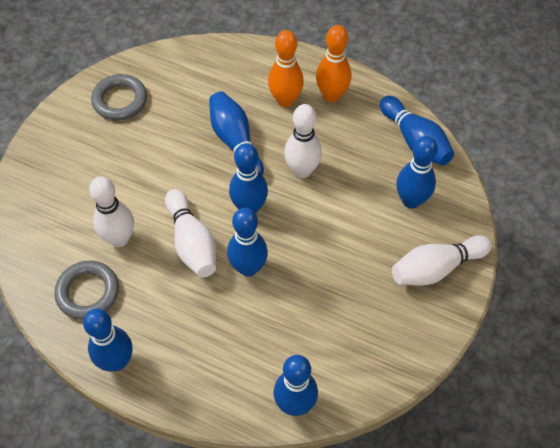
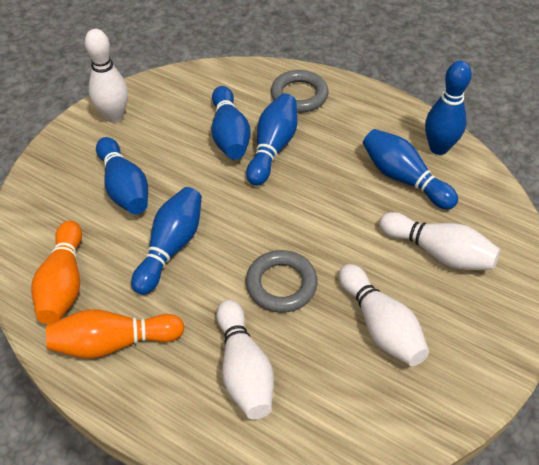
blue bowling pin: [83,308,133,372] [209,92,264,175] [227,208,268,277] [229,143,268,214] [274,355,318,416] [380,96,454,166] [396,136,438,209] = 7 -> [96,137,148,214] [131,187,202,295] [211,86,251,160] [246,93,298,186] [363,129,458,210] [425,61,472,155] = 6

